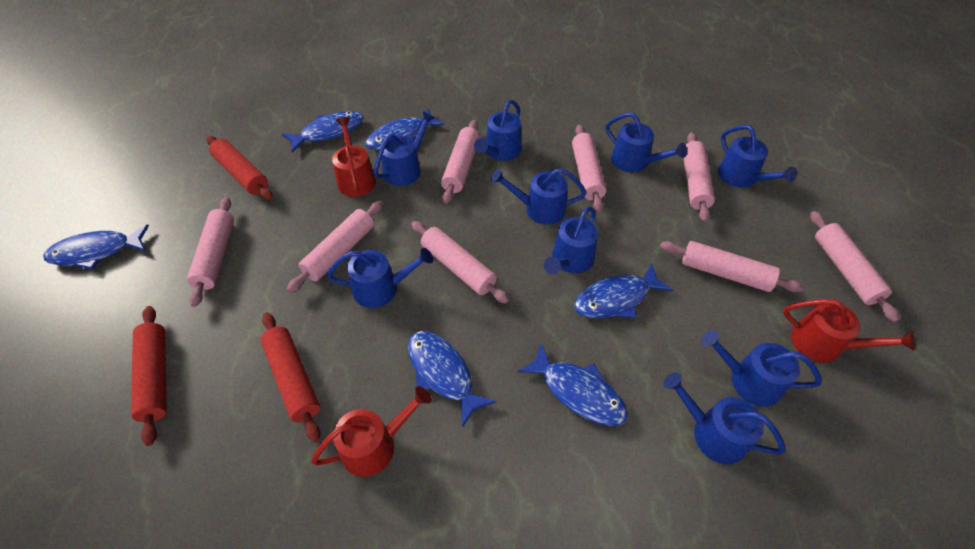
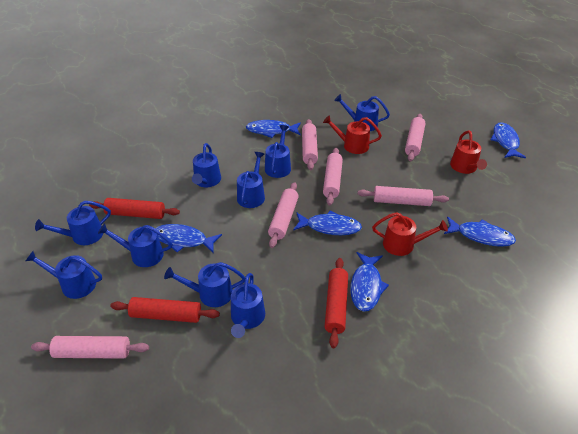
pink rolling pin: [187,197,234,307] [287,201,383,293] [411,221,509,304] [441,120,480,204] [572,125,606,212] [660,241,804,292] [683,133,715,222] [810,211,900,322] = 8 -> [31,336,149,359] [268,182,299,248] [302,119,318,170] [323,148,343,206] [358,186,449,206] [405,114,426,161] = 6

